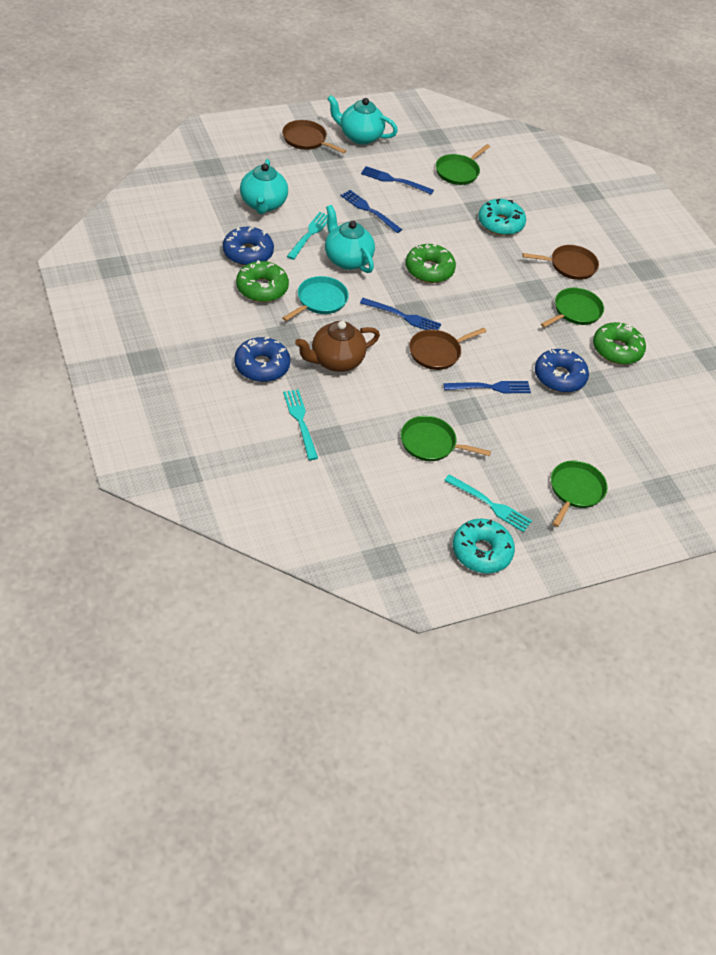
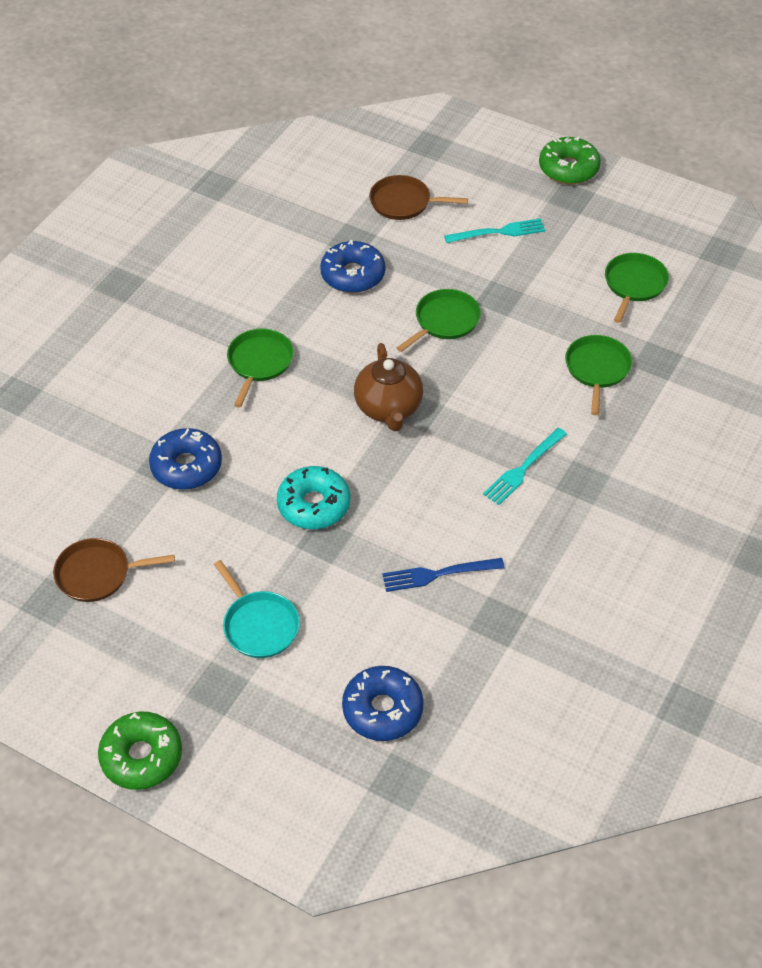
blue fork: [341,190,402,233] [360,298,441,330] [361,166,434,195] [443,381,531,393] = 4 -> [382,558,505,592] = 1
brown pan: [282,120,346,154] [409,328,487,370] [522,245,599,280] = 3 -> [53,538,175,602] [369,175,468,220] = 2
green donut: [236,260,289,302] [406,243,456,283] [593,322,646,365] = 3 -> [98,712,182,790] [539,137,601,184] = 2
turquoise donut: [453,518,515,574] [478,199,526,236] = 2 -> [277,466,350,529] = 1
turquoise fork: [283,389,318,460] [287,212,328,260] [444,474,532,532] = 3 -> [444,218,546,243] [483,428,567,505] = 2
turquoise teapot: [240,159,288,214] [325,205,375,273] [327,95,398,145] = 3 -> none = 0

